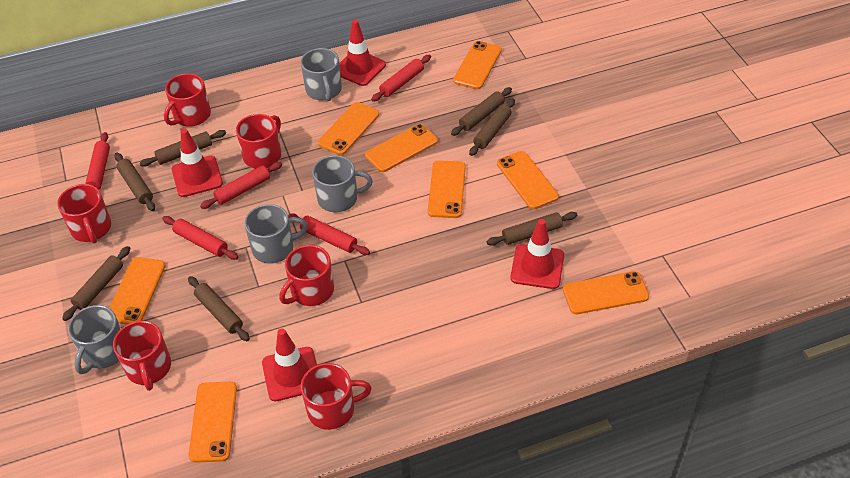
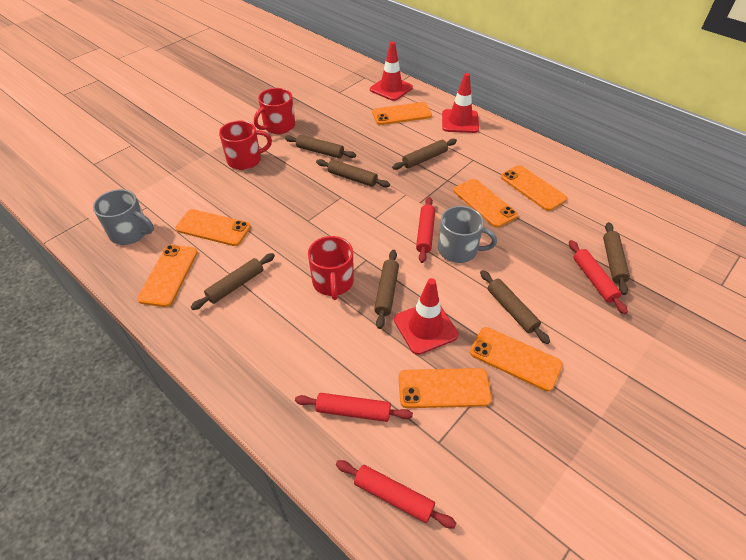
grey mug: [68,305,121,374] [244,204,308,264] [301,48,342,101] [312,155,373,212] = 4 -> [93,189,154,245] [438,206,497,263] = 2
orange phone: [109,257,166,324] [188,382,237,463] [318,102,379,155] [365,124,438,172] [428,160,466,218] [453,41,502,89] [497,151,559,209] [563,271,649,314] = 8 -> [137,245,198,307] [175,209,251,246] [372,102,432,125] [399,368,492,408] [453,179,518,228] [470,327,563,391] [501,165,567,211] = 7
red mug: [57,184,111,244] [113,321,171,391] [164,73,211,127] [236,114,281,169] [279,245,334,306] [301,363,372,430] = 6 -> [219,121,272,170] [254,88,295,134] [308,236,354,300] = 3
red rolling pin: [85,132,110,189] [162,216,238,260] [200,162,282,209] [288,213,370,255] [371,55,431,102] = 5 -> [295,393,413,422] [336,460,457,528] [416,197,435,263] [569,240,628,314] = 4
red traffic cone: [172,129,223,197] [262,329,317,401] [339,20,386,86] [510,219,564,289] = 4 -> [370,41,413,101] [394,278,459,355] [442,73,479,133] = 3

